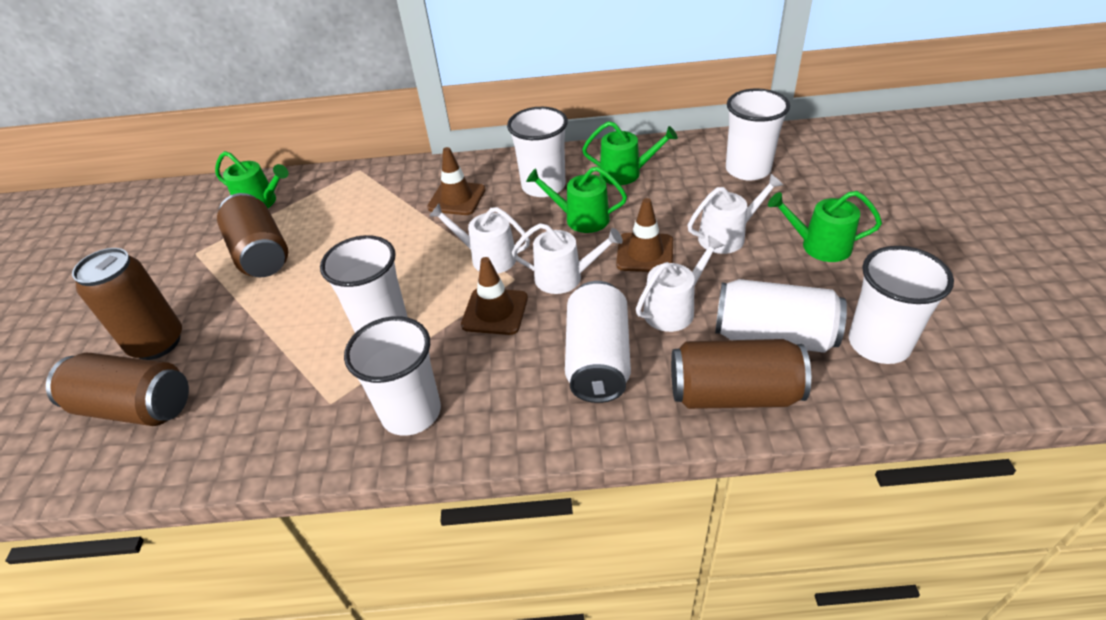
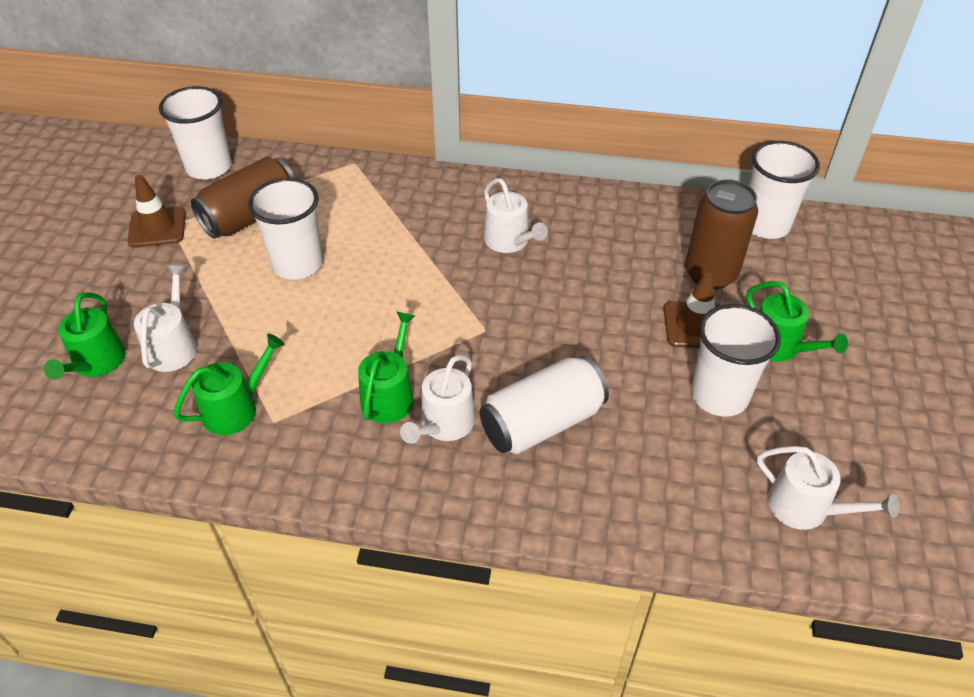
brown can: [46,353,189,426] [72,248,182,360] [217,193,288,277] [671,339,811,409] = 4 -> [191,156,295,239] [685,179,758,290] = 2
brown traffic cone: [427,147,486,215] [461,257,528,335] [616,198,673,272] = 3 -> [127,175,186,248] [663,272,720,348] = 2
white can: [565,281,631,403] [715,279,847,353] = 2 -> [480,356,609,454] = 1
white cup: [320,235,408,333] [344,316,441,436] [507,107,568,197] [726,89,790,181] [849,246,954,364] = 5 -> [159,86,231,179] [248,178,323,280] [691,304,781,417] [749,141,820,239] = 4

